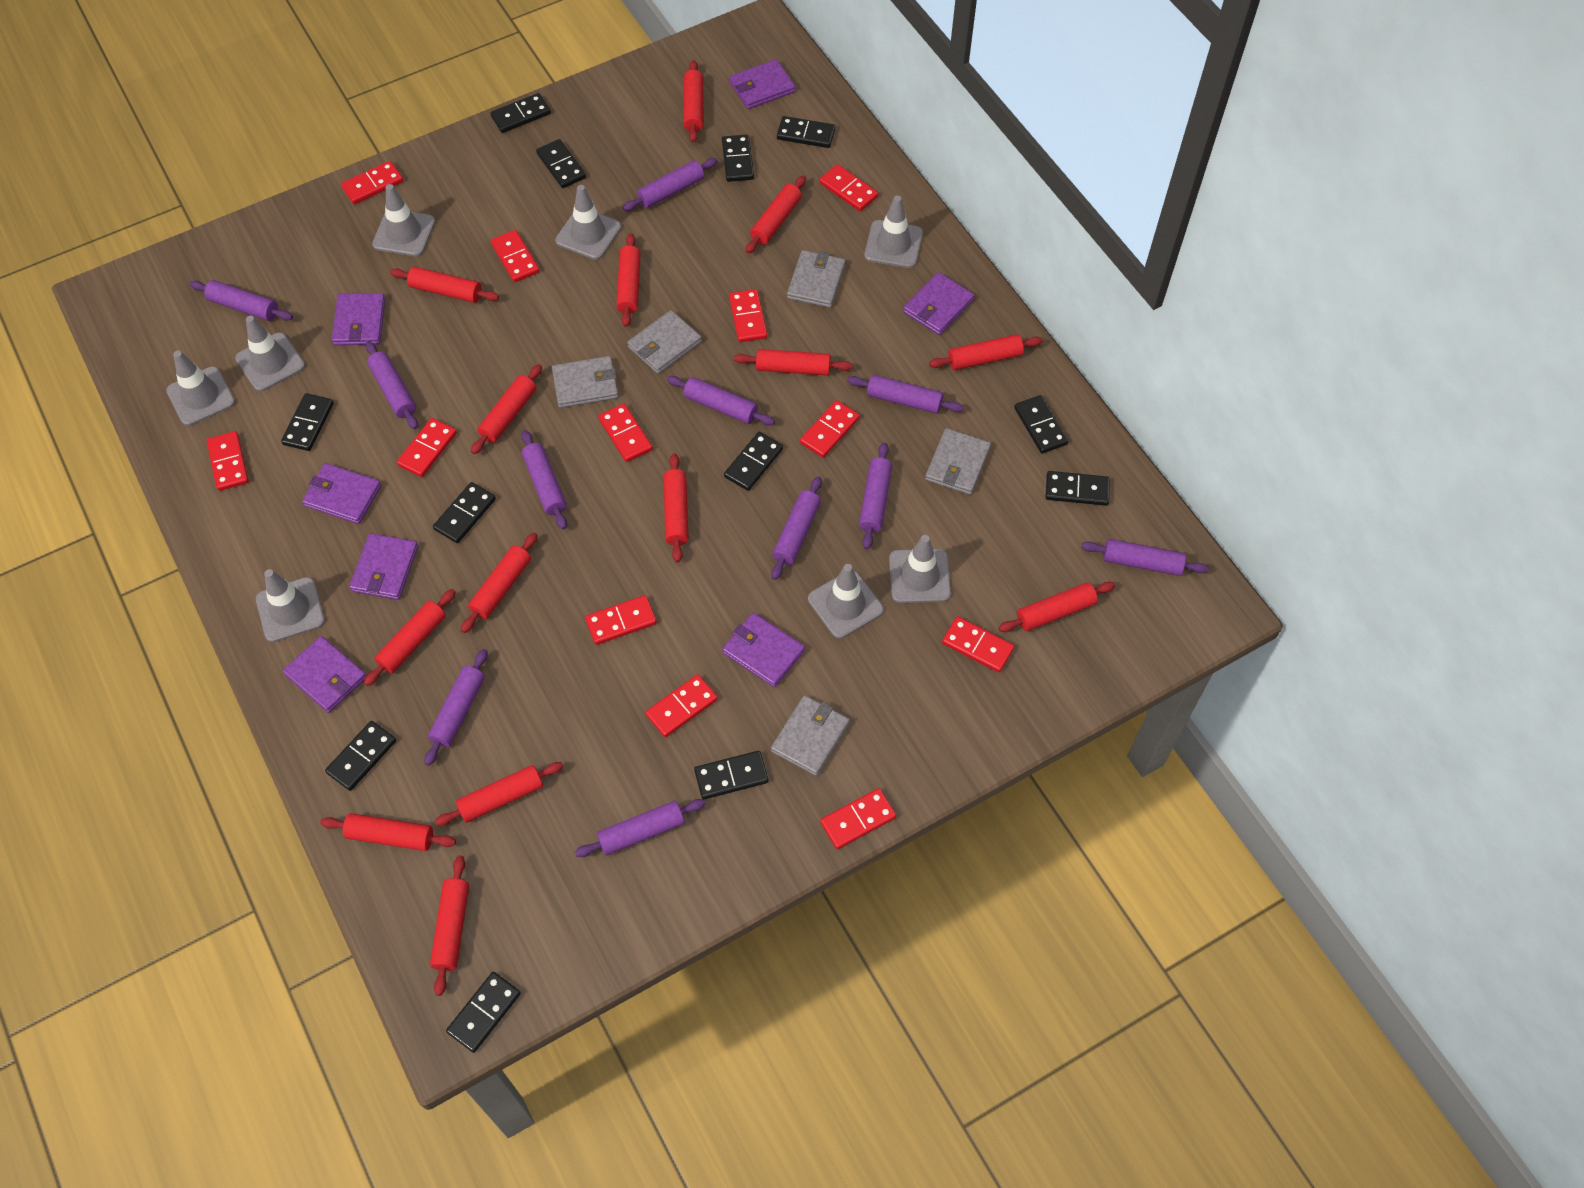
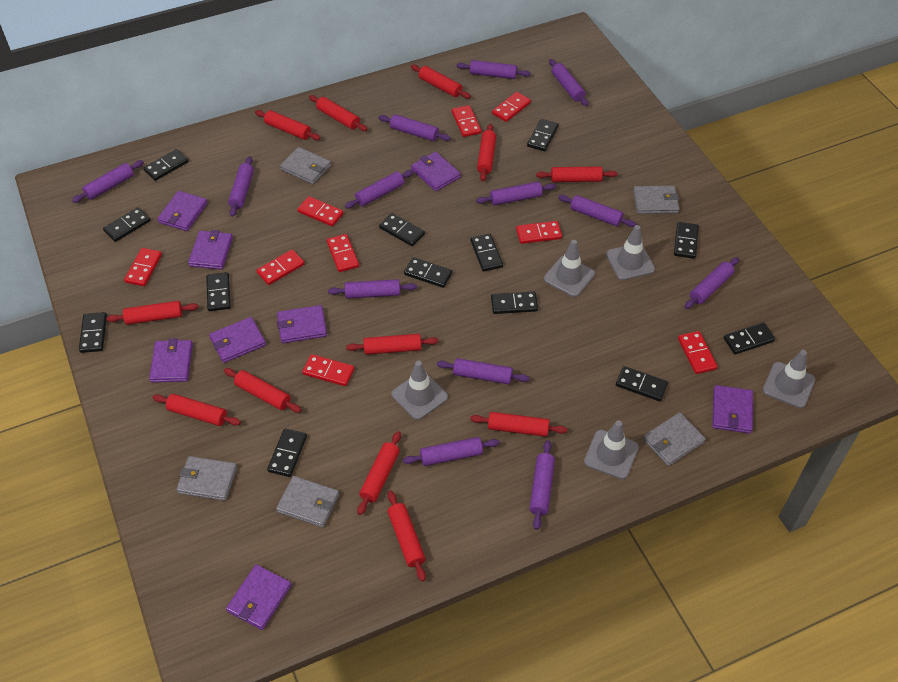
black domino: [281,393,334,451] [325,721,396,791] [433,482,496,543] [446,972,521,1053] [490,93,551,133] [536,139,586,188] [694,751,768,799] [722,135,754,182] [724,432,783,491] [777,116,836,148] [1014,395,1068,454] [1046,471,1110,506] = 12 -> [79,312,107,353] [103,207,150,242] [144,149,189,181] [206,272,231,311] [267,428,307,477] [379,213,425,246] [404,257,452,288] [470,234,503,272] [491,292,538,314] [527,119,559,151] [616,366,668,401] [674,222,699,259] [724,322,775,354] = 13
grey traffic cone: [166,351,235,426] [235,316,305,391] [256,569,325,642] [372,184,435,256] [555,185,621,260] [808,564,884,639] [864,196,923,268] [889,535,951,603] = 8 -> [391,361,448,420] [544,240,595,297] [584,421,639,479] [606,225,655,280] [763,350,815,408] = 5
purple rolling pin: [190,280,293,321] [366,341,418,429] [425,649,487,766] [522,430,567,529] [575,799,706,857] [623,158,718,211] [667,376,775,425] [771,476,822,580] [847,375,964,414] [859,442,892,549] [1081,539,1209,576] = 11 -> [72,160,144,203] [228,156,254,217] [328,279,417,299] [345,170,414,208] [379,114,451,141] [403,437,500,466] [437,358,529,384] [457,60,531,79] [476,182,556,206] [530,440,555,530] [549,59,588,106] [558,195,636,227] [685,257,739,309] = 13
purple wallet: [283,636,367,713] [302,463,381,524] [332,293,385,345] [349,533,418,600] [722,613,805,687] [729,59,795,109] [903,272,975,335] = 7 -> [149,338,193,383] [157,191,208,231] [188,230,233,270] [209,317,266,363] [226,564,292,630] [277,305,327,343] [411,152,461,191] [712,385,753,434] = 8
red domino: [207,431,249,491] [341,161,403,204] [397,418,457,477] [491,230,540,282] [585,595,657,645] [598,404,653,462] [645,674,718,737] [729,289,767,342] [800,400,860,458] [819,164,878,211] [820,788,896,849] [942,616,1015,673] = 12 -> [124,248,162,286] [256,249,305,285] [297,196,344,227] [302,354,354,386] [327,234,359,272] [452,105,481,137] [492,92,531,122] [516,221,562,244] [678,331,717,374] = 9
red rolling pin: [320,813,456,851] [364,589,456,686] [390,267,499,303] [430,855,469,996] [435,762,564,826] [461,532,538,633] [471,364,542,454] [616,233,641,327] [664,454,688,563] [683,60,703,142] [734,349,853,376] [746,176,806,254] [929,334,1043,370] [999,582,1115,632] = 14 -> [107,301,198,325] [153,394,241,426] [224,368,302,413] [255,110,321,140] [309,95,368,131] [346,334,438,355] [358,431,401,515] [388,491,426,581] [411,65,471,99] [470,412,567,437] [477,124,496,181] [536,166,618,182] = 12

